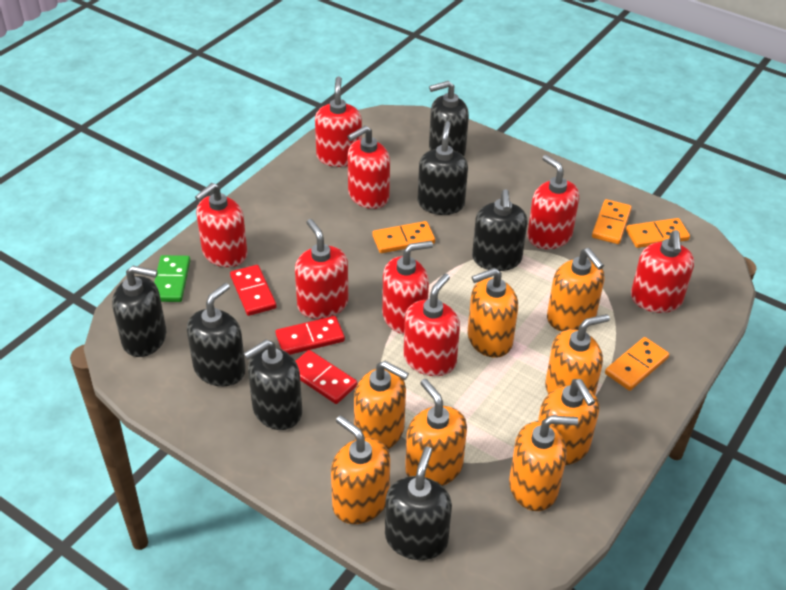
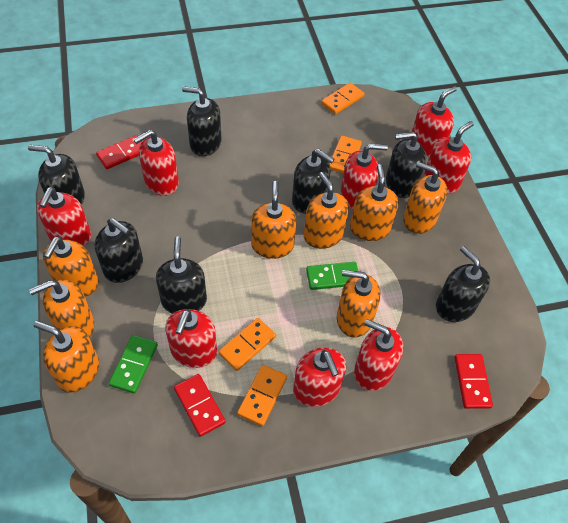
green domino: [154,255,191,302] = 1 -> [109,335,158,394] [306,262,358,290] = 2

